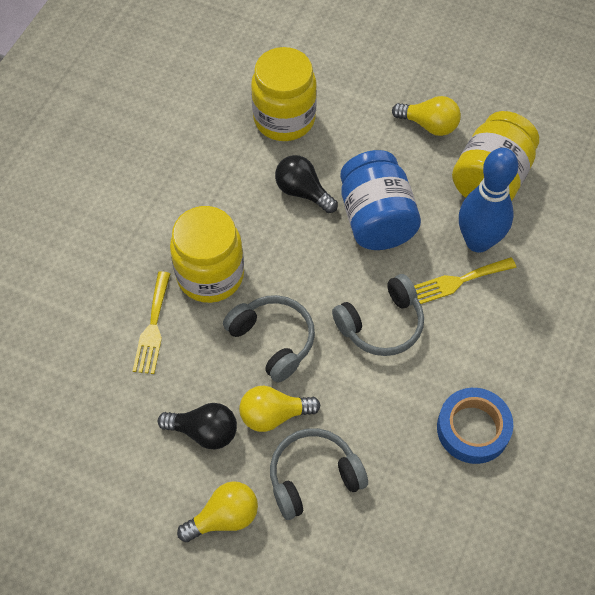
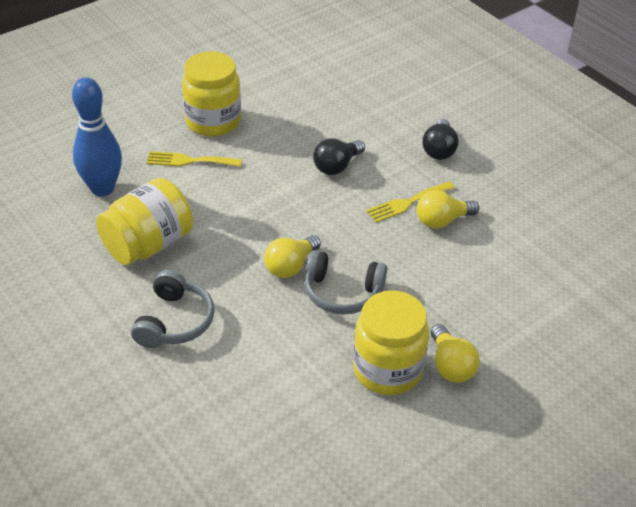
blue jar: [340,150,421,250] = 1 -> none = 0
blue tape: [437,388,513,464] = 1 -> none = 0
grey headphones: [223,295,315,383] [270,428,368,520] [332,274,424,356] = 3 -> [131,270,214,348] [305,250,387,314] = 2

